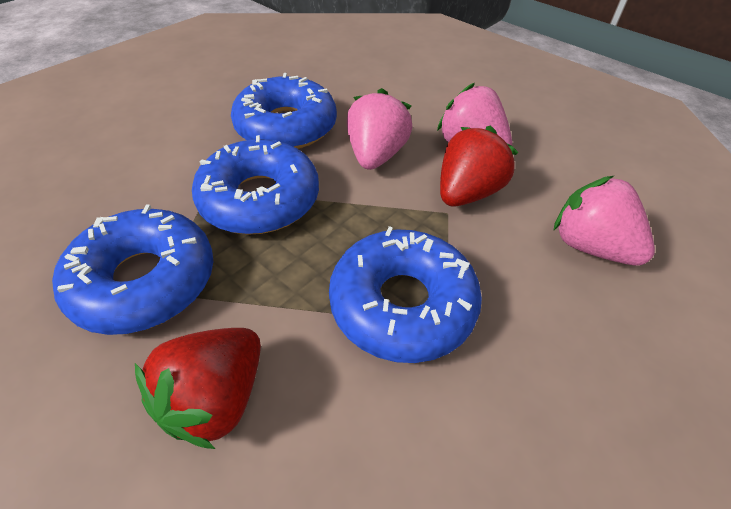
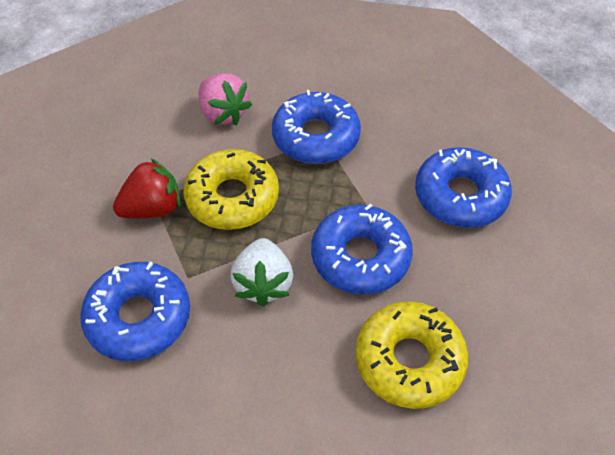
pink strawberry: [347,88,413,170] [437,83,512,145] [554,176,655,266] = 3 -> [199,74,252,125] = 1
red strawberry: [135,328,261,449] [440,126,518,207] = 2 -> [113,158,181,218] = 1
white strawberry: none = 0 -> [230,238,293,307] = 1
yellow donut: none = 0 -> [183,149,279,230] [355,301,468,409] = 2

